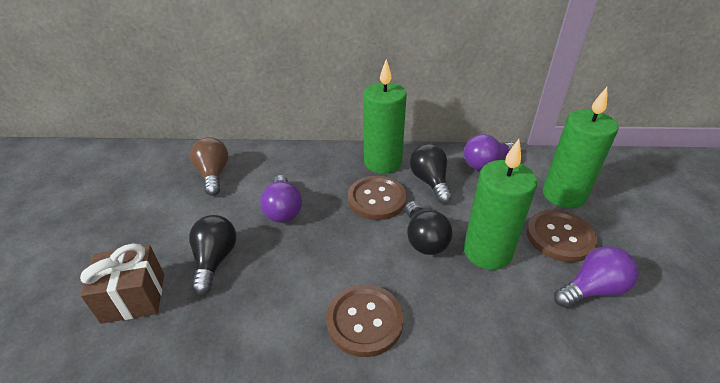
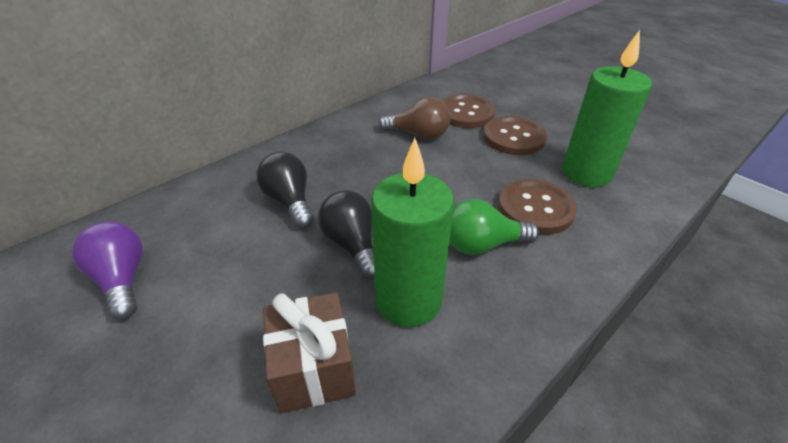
black light bulb: [189,215,237,295] [405,201,453,255] [410,143,452,204] = 3 -> [257,152,314,228] [318,190,375,280] = 2
green candle: [364,59,407,173] [464,139,537,270] [543,87,618,208] = 3 -> [371,138,454,327] [562,30,652,187] = 2
green light bulb: none = 0 -> [449,199,539,255] = 1
purple light bulb: [260,175,302,223] [464,134,514,171] [554,246,639,308] = 3 -> [72,222,143,320] = 1

